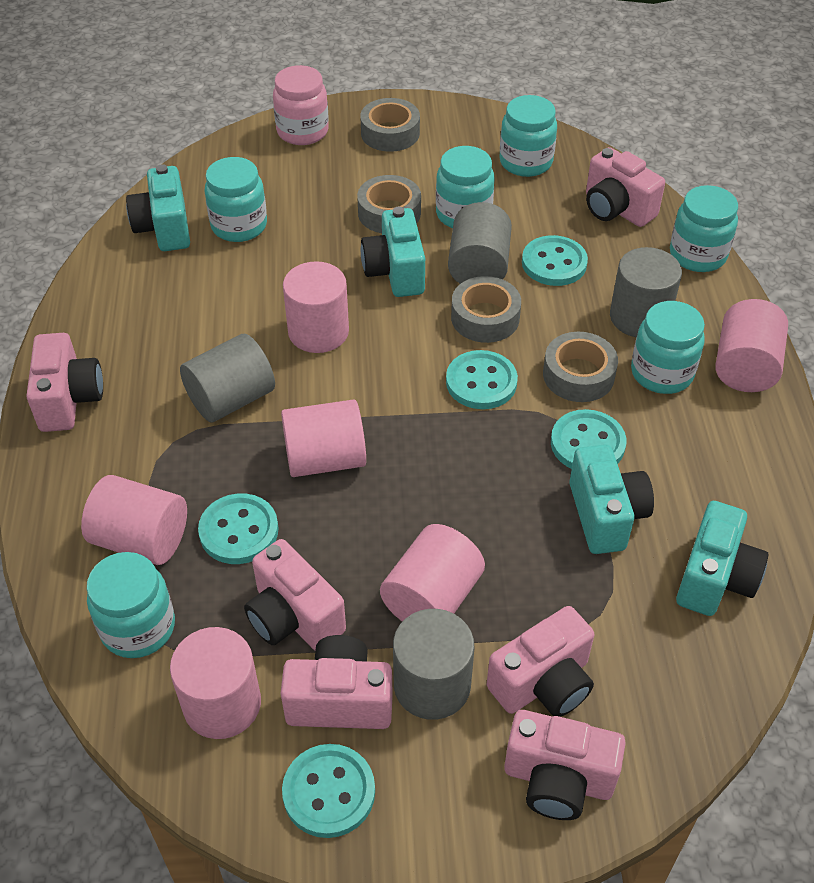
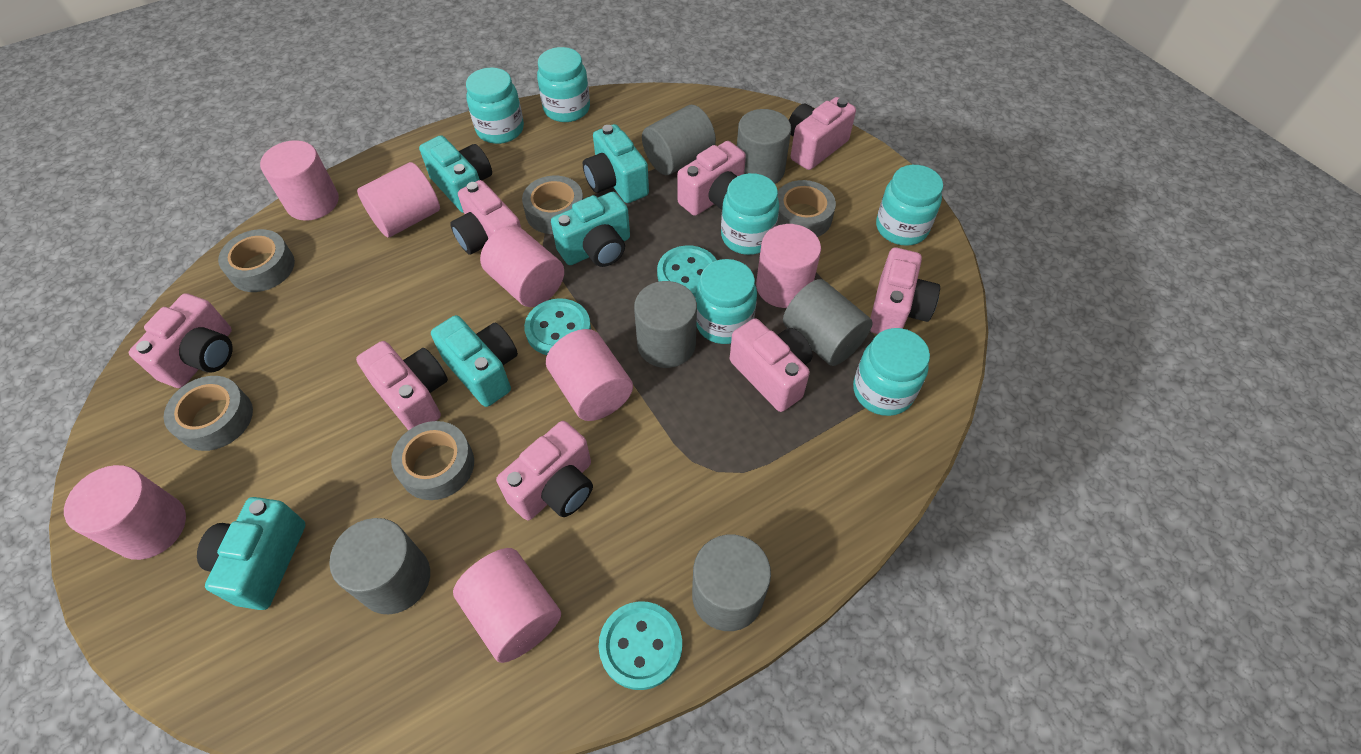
grey cylinder: [180,334,275,423] [393,609,474,720] [448,202,512,284] [610,247,682,337] = 4 -> [329,518,430,614] [634,281,697,368] [642,105,716,175] [692,535,771,631] [737,109,791,184] [783,279,873,366] = 6
grey tape: [357,175,421,233] [360,98,420,152] [451,276,521,343] [543,332,618,402] = 4 -> [164,376,253,451] [218,229,295,292] [391,421,474,500] [522,176,583,234] [777,180,836,237] = 5
pink camera: [26,333,103,432] [244,539,346,651] [281,635,393,729] [487,606,594,717] [504,710,626,820] [586,147,665,227] = 6 -> [129,293,233,388] [356,341,448,430] [450,180,521,255] [496,421,593,520] [677,141,746,216] [730,318,813,412] [789,97,856,170] [870,247,940,334] = 8
pink cylinder: [81,475,187,565] [170,627,261,739] [281,399,366,477] [283,261,349,353] [380,524,485,622] [715,299,788,392] = 6 -> [64,465,186,560] [260,140,339,221] [357,162,440,237] [453,548,561,663] [480,226,564,307] [546,329,633,421] [756,224,821,308] = 7
pink jar: [273,65,329,145] = 1 -> none = 0
turquoise button: [198,493,279,564] [282,744,375,838] [446,350,518,409] [522,235,588,286] [551,409,626,469] = 5 -> [524,298,591,355] [599,601,682,690] [657,245,717,297] = 3
turquoise camera: [126,164,190,251] [361,207,425,297] [569,444,654,554] [676,501,768,616] = 4 -> [197,497,306,610] [419,135,492,213] [431,315,518,407] [551,192,630,267] [583,124,649,203] = 5

